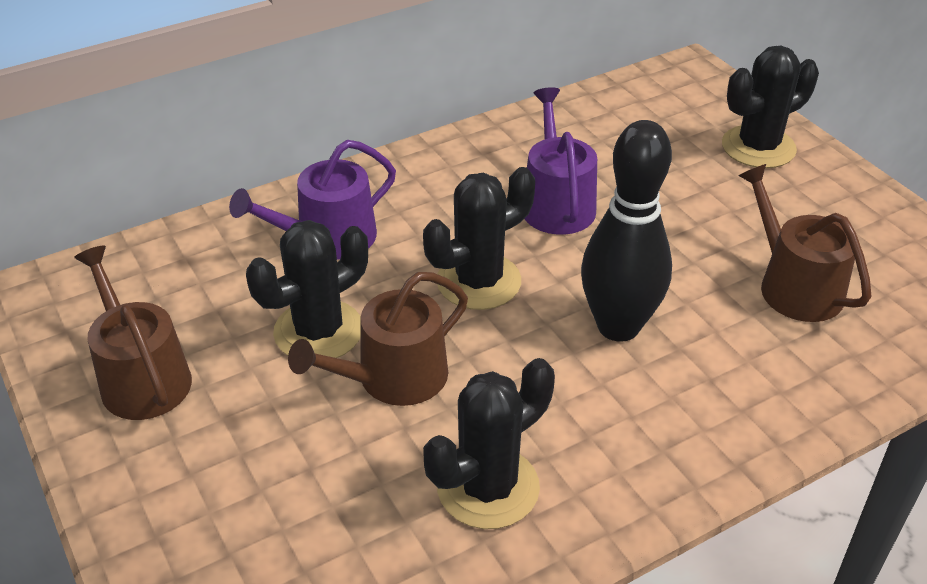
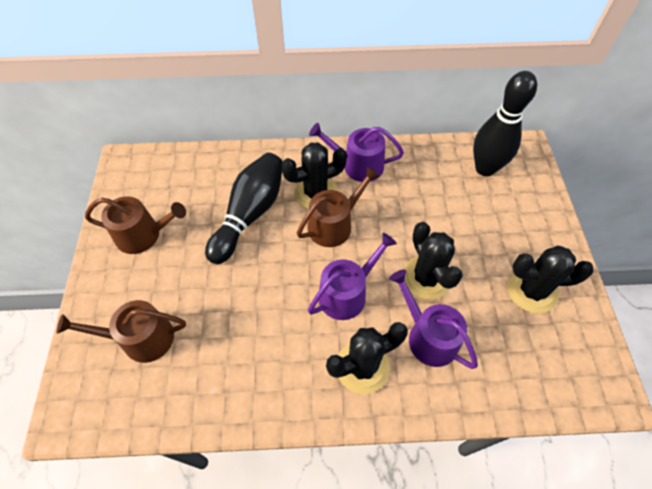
black bowling pin: [581,120,672,342] = 1 -> [205,153,283,264] [473,71,537,176] = 2
purple watering can: [229,140,396,259] [524,87,597,235] = 2 -> [308,233,397,320] [309,123,404,182] [389,270,478,369] = 3

